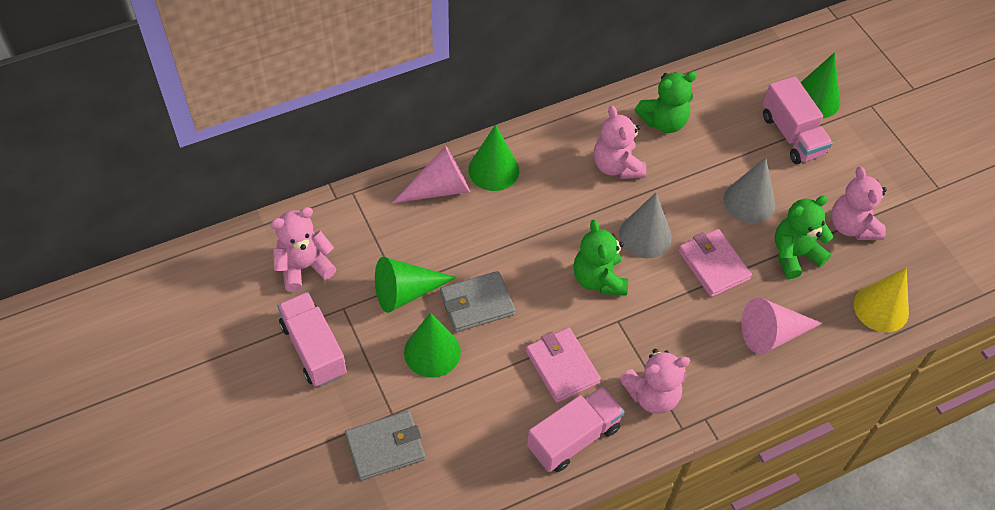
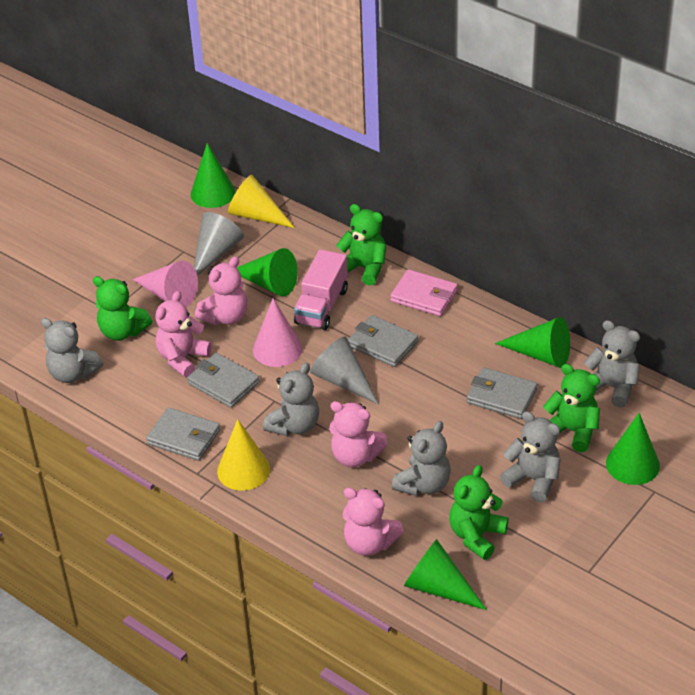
green cone: [375,257,457,313] [404,312,461,378] [468,124,519,191] [800,52,840,118] = 4 -> [191,143,235,208] [237,248,298,296] [404,539,487,610] [495,317,570,368] [606,413,660,485] = 5
green teddy bear: [573,220,628,295] [635,72,697,133] [775,195,833,279] = 3 -> [93,276,152,341] [336,204,386,286] [449,465,508,560] [543,364,600,452] = 4
grey teddy bear: none = 0 -> [41,318,103,383] [263,362,319,436] [392,421,451,496] [500,411,561,502] [584,320,640,408] = 5
grey wallet: [345,411,425,481] [440,271,515,332] = 2 -> [146,407,220,461] [187,353,260,408] [348,315,418,367] [467,367,537,419] = 4
pink truck: [277,292,347,387] [527,386,625,472] [763,76,833,164] = 3 -> [294,249,348,330] = 1
pink wallet: [526,327,601,403] [678,229,752,297] = 2 -> [390,269,458,316] = 1
yellow cone: [854,268,909,333] = 1 -> [217,419,270,491] [228,175,295,228] = 2

